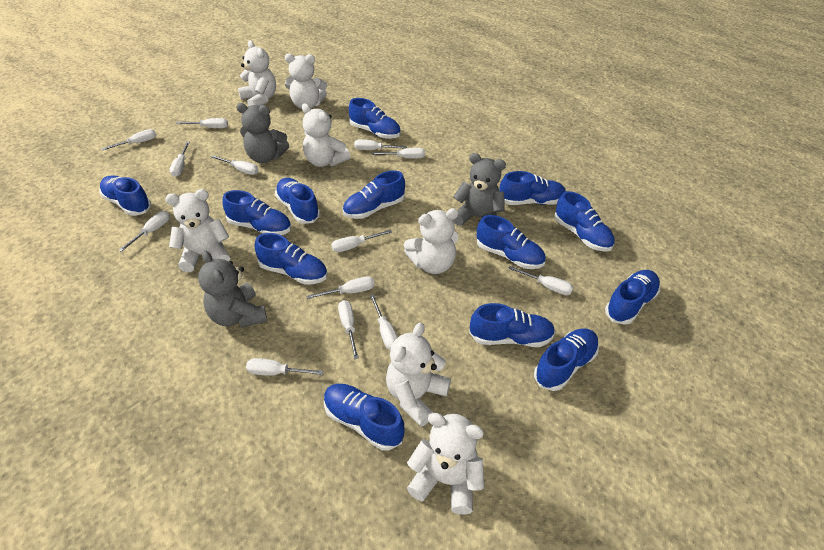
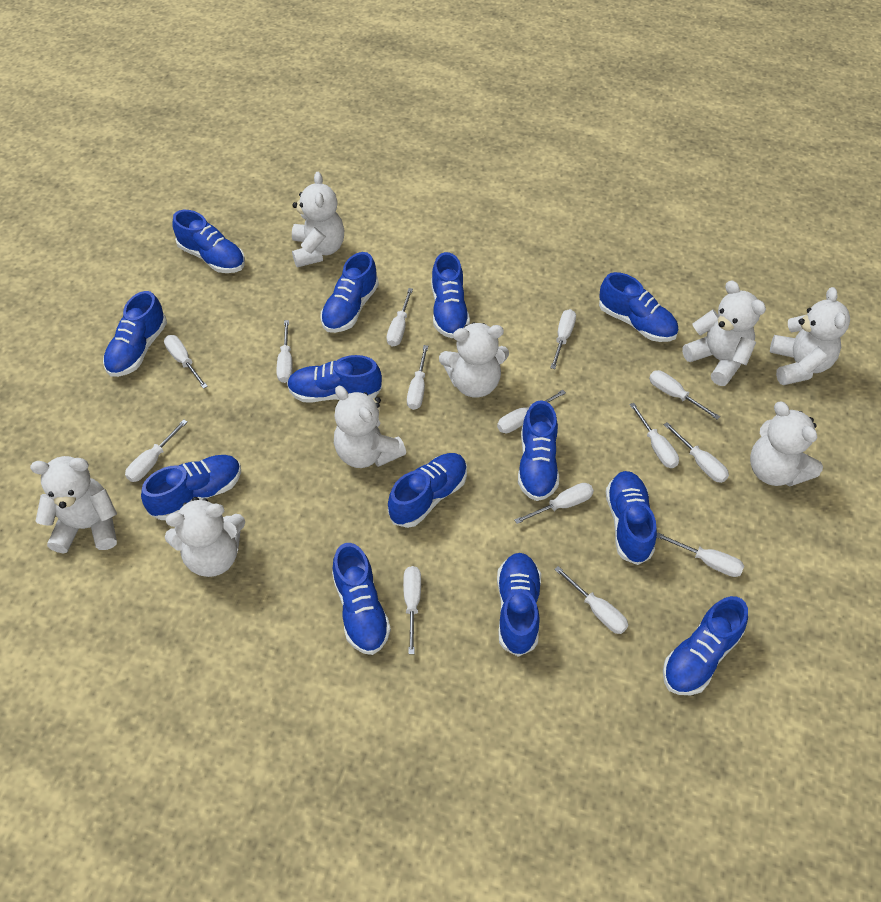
grey teddy bear: [198,250,267,328] [236,103,289,163] [453,153,506,226] = 3 -> none = 0
white screwdriver: [102,129,156,151] [119,211,170,252] [170,142,190,177] [176,118,228,128] [211,155,259,175] [246,358,323,376] [307,276,374,299] [331,230,392,252] [338,300,359,359] [354,139,407,150] [370,294,398,350] [372,148,425,159] [508,266,573,295] = 13 -> [125,420,188,482] [164,335,208,389] [277,320,293,383] [387,288,413,347] [403,566,421,654] [407,345,428,410] [497,390,566,433] [514,483,594,524] [550,309,576,369] [554,566,628,634] [630,403,679,468] [649,370,720,420] [657,532,744,577] [664,422,729,483] = 14
white teddy bear: [166,189,230,272] [238,40,276,106] [285,54,327,109] [302,103,350,167] [386,323,451,427] [404,208,459,274] [407,413,484,515] = 7 -> [30,456,117,554] [165,497,245,577] [292,172,344,267] [334,386,406,468] [439,322,509,397] [682,280,766,386] [750,401,823,487] [770,287,850,385] = 8

